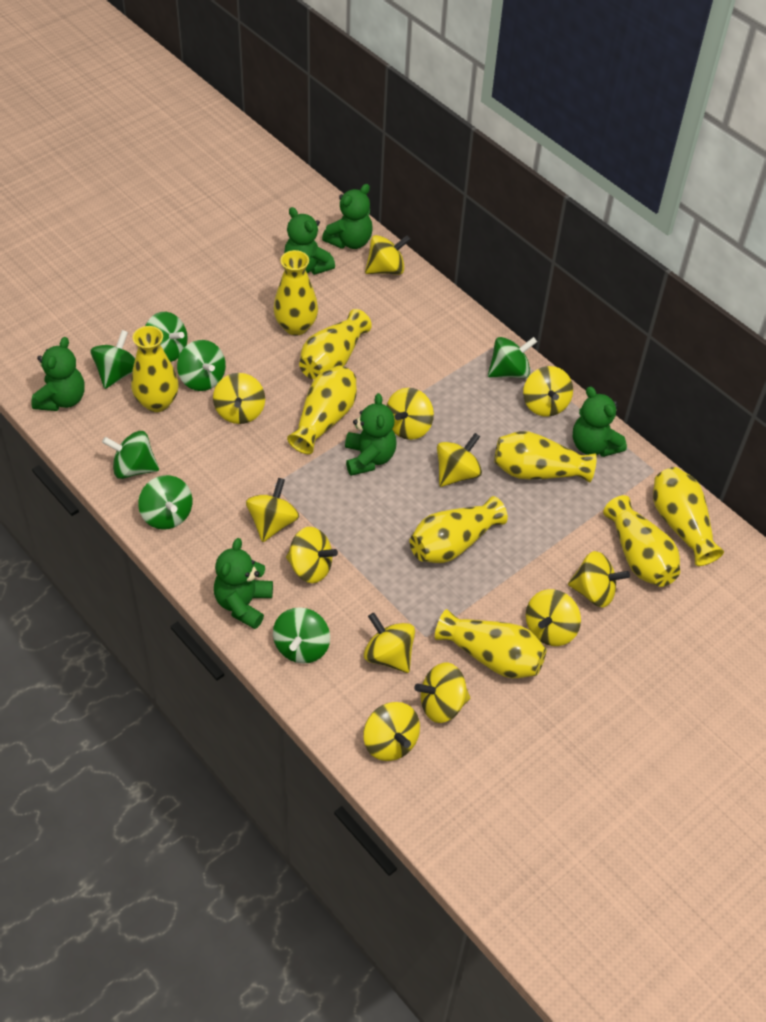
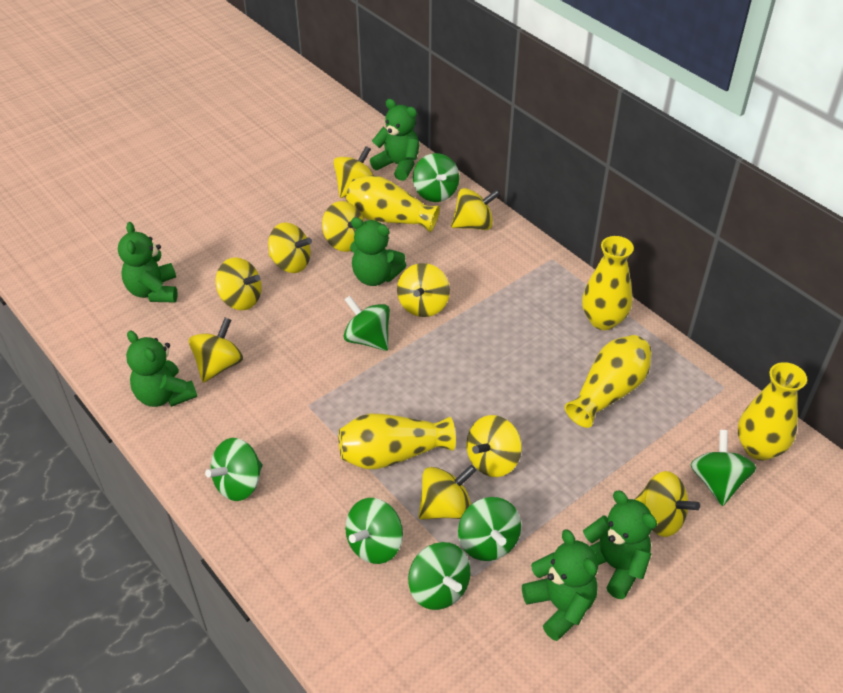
yellow spinning top: [213,373,265,424] [246,478,299,542] [286,527,338,583] [363,702,420,761] [364,613,415,673] [365,235,411,275] [387,388,434,440] [415,663,470,723] [437,433,482,487] [523,366,573,417] [526,589,581,646] [568,551,630,608] = 12 -> [189,318,243,383] [216,257,262,310] [268,222,312,273] [322,201,364,252] [334,146,373,198] [397,263,450,317] [418,465,477,520] [451,188,500,230] [466,415,522,477] [634,471,700,537] = 10
yellow vase: [131,326,179,412] [274,250,318,335] [287,365,357,454] [299,309,372,379] [409,496,508,563] [435,609,546,678] [494,431,597,483] [603,495,680,587] [653,467,724,566] = 9 -> [338,414,456,469] [346,175,440,232] [565,335,652,428] [582,236,634,330] [738,362,807,461] = 5

